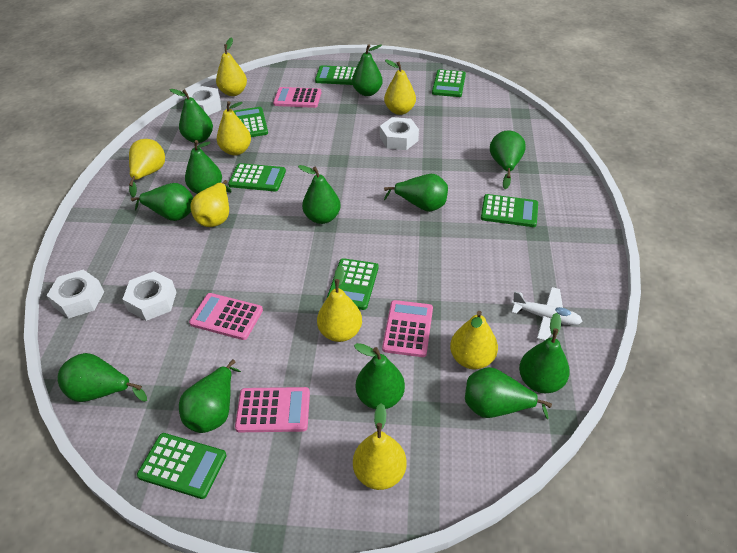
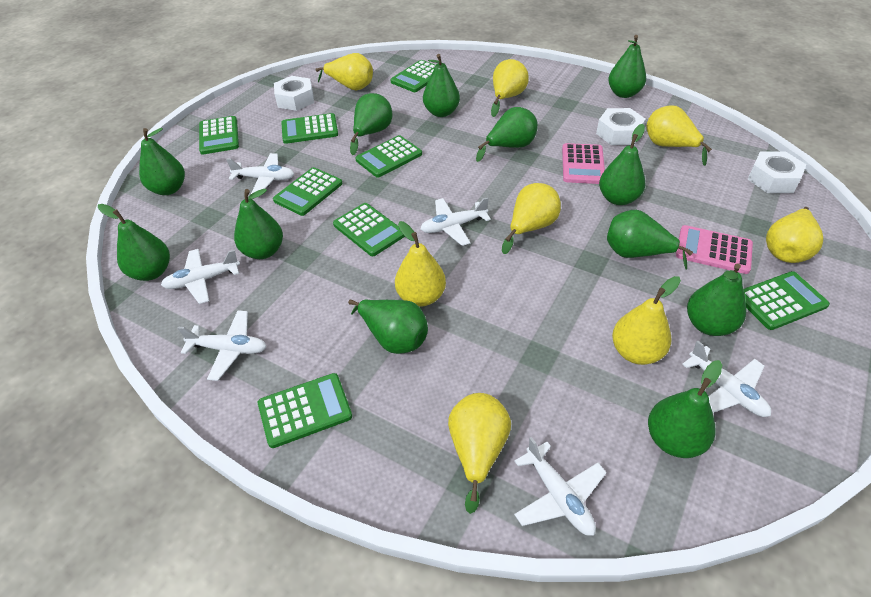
green calculator: [137,433,227,499] [228,163,286,191] [234,107,268,137] [315,65,356,85] [326,258,379,310] [432,69,466,97] [481,194,538,227] = 7 -> [199,116,239,155] [258,373,352,448] [273,167,343,216] [281,113,338,144] [333,203,405,256] [355,135,422,177] [390,60,435,92] [743,271,830,330] = 8
pink calculator: [189,293,263,340] [235,387,310,432] [273,87,321,108] [382,300,433,357] = 4 -> [562,143,605,184] [676,225,753,274] = 2
white nut: [46,270,104,319] [122,271,176,321] [186,86,221,116] [380,117,419,150] = 4 -> [274,76,314,111] [596,108,646,145] [748,151,806,193] = 3
white plane: [511,287,583,341] = 1 -> [161,249,240,304] [178,310,267,381] [226,153,294,194] [420,197,491,246] [514,437,607,536] [682,340,771,417] = 6

